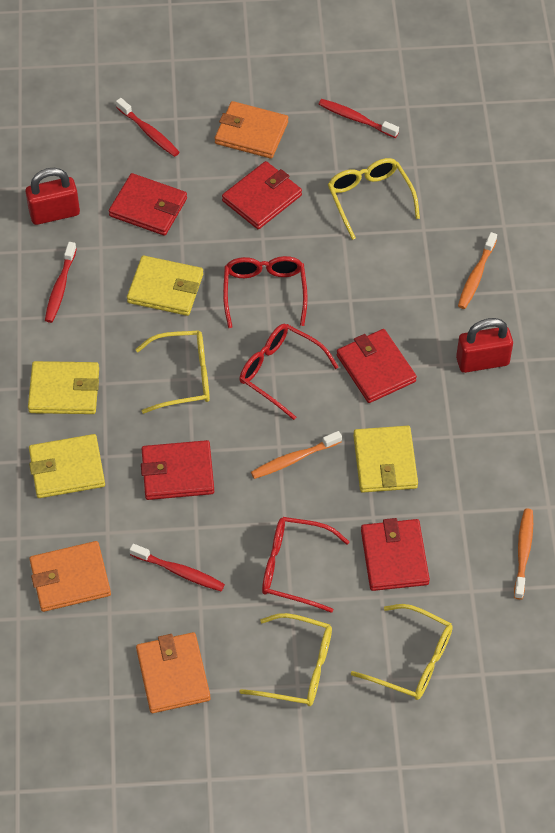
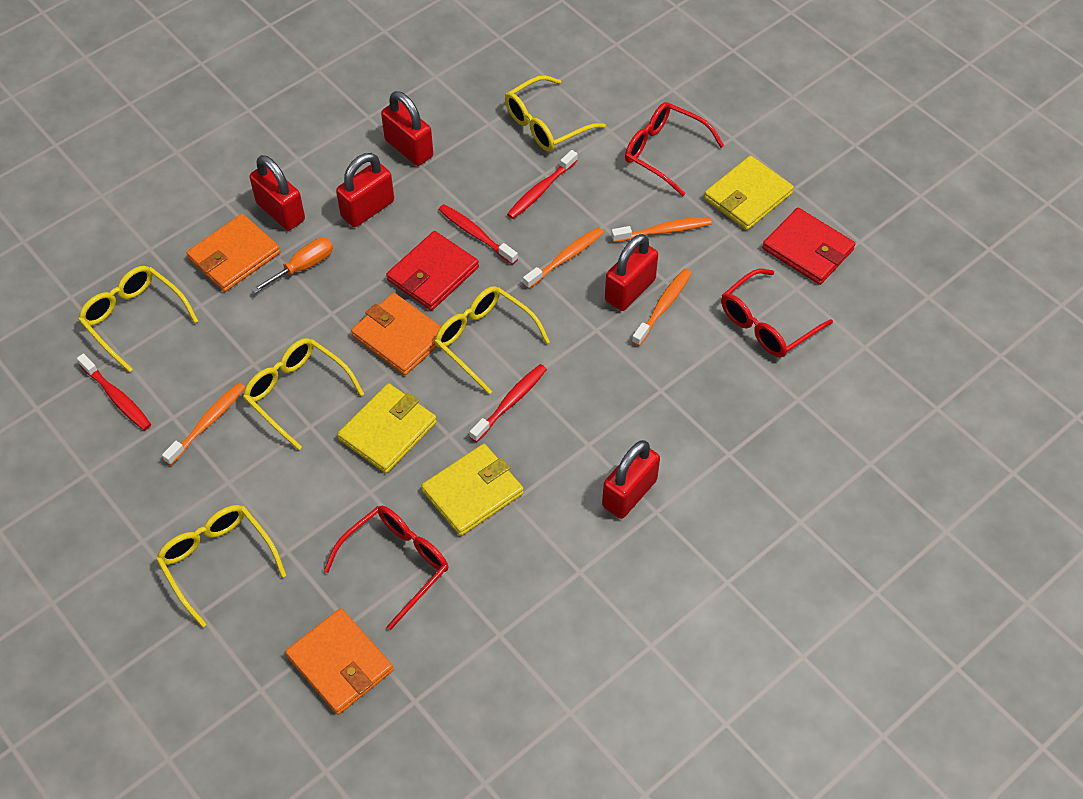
orange screwdriver: none = 0 -> [251,238,333,293] = 1
orange toothbrush: [251,431,342,479] [458,232,497,309] [514,509,533,599] = 3 -> [162,382,246,465] [523,227,604,289] [611,217,712,243] [632,269,692,346] = 4
red padlock: [25,168,80,225] [456,318,513,373] = 2 -> [250,155,305,231] [336,153,394,227] [381,91,433,166] [602,440,660,519] [605,234,658,311] = 5
red wallet: [109,173,187,236] [141,440,214,500] [222,161,302,229] [337,329,417,403] [361,518,430,591] = 5 -> [386,231,479,311] [762,208,855,285] = 2
yellow glasses: [135,330,210,414] [239,613,332,706] [328,158,420,240] [351,604,453,700] = 4 -> [78,266,198,372] [156,505,286,628] [243,338,364,450] [435,286,550,394] [505,75,606,152] = 5
yellow wallet: [28,361,99,414] [29,434,105,498] [127,255,203,316] [353,426,418,493] = 4 -> [337,383,437,473] [421,444,524,536] [704,156,794,230] = 3

